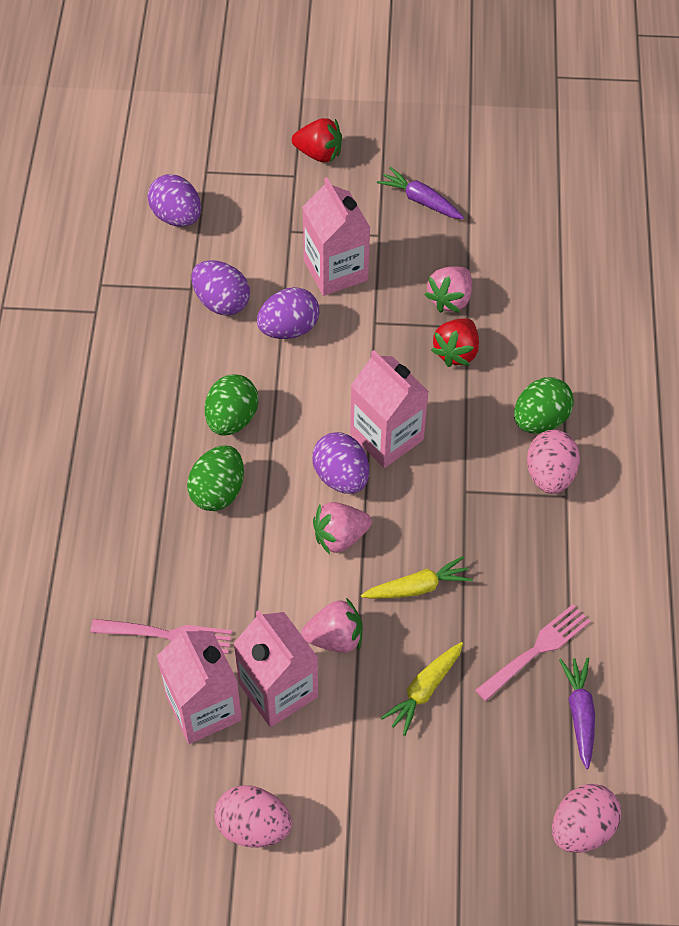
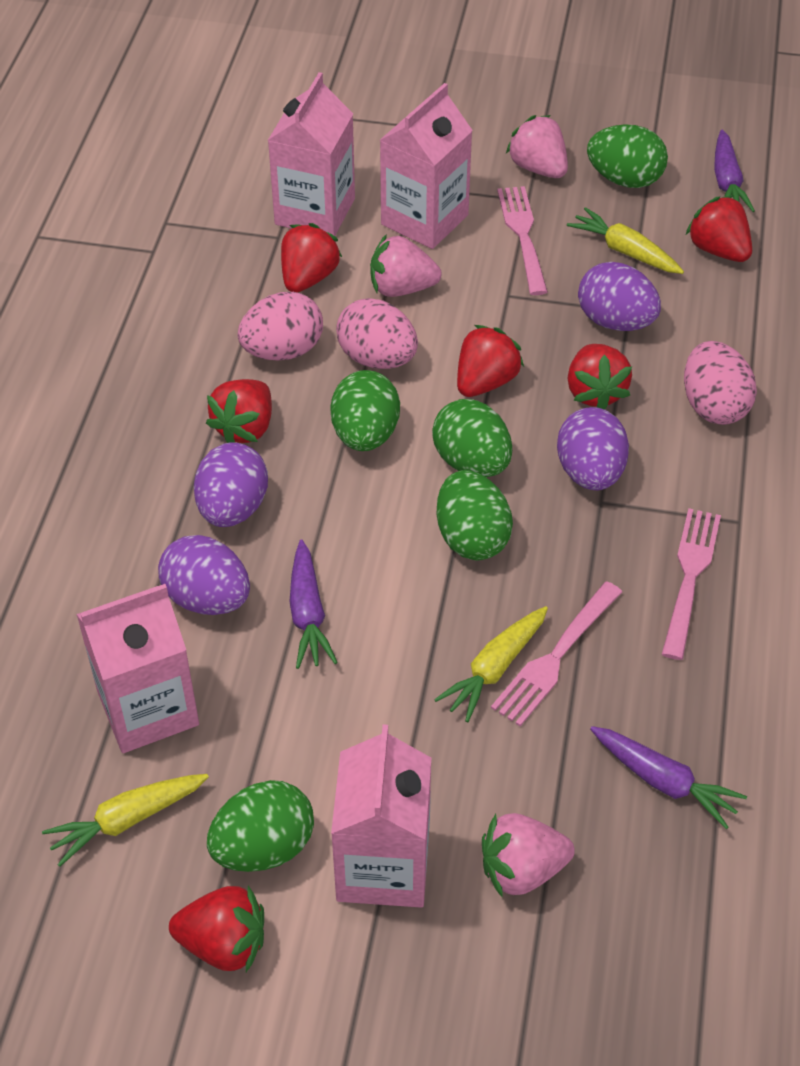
green egg: [187,445,244,511] [205,375,258,436] [514,377,574,433] = 3 -> [207,780,314,872] [330,370,400,451] [432,399,512,477] [437,470,513,560] [587,124,668,188] = 5
pink fork: [90,619,232,654] [475,604,591,701] = 2 -> [491,581,622,726] [497,186,548,295] [662,508,721,660] = 3
purple carrot: [377,167,464,219] [559,657,595,769] = 2 -> [289,539,338,669] [590,726,747,829] [714,130,755,212] = 3
red strawberry: [292,118,342,163] [431,318,479,367] = 2 -> [169,886,264,972] [206,379,272,443] [281,223,342,293] [457,325,524,397] [568,344,632,410] [686,195,752,262] = 6
yellow carrot: [361,556,473,599] [381,642,463,736] = 2 -> [42,774,209,867] [434,606,548,722] [567,207,684,274] = 3

